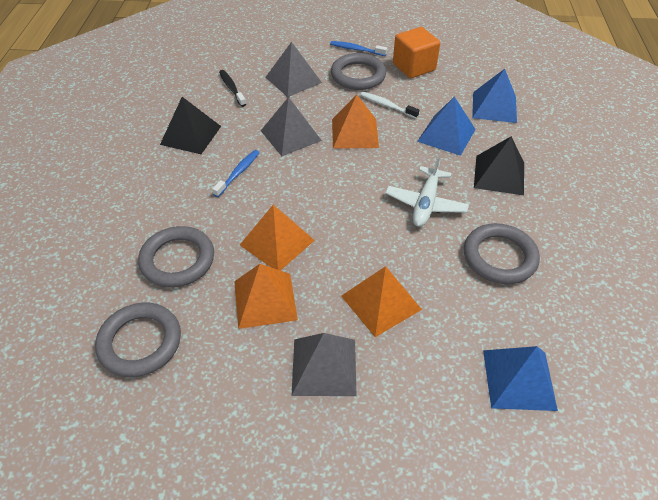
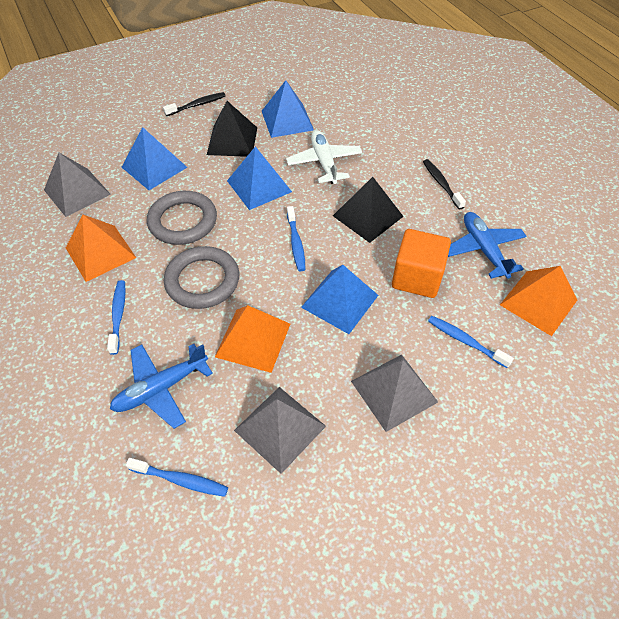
black toothbrush: [219,70,246,107] = 1 -> [163,92,226,116] [423,159,466,209] = 2
blue plane: none = 0 -> [110,344,213,429] [448,212,527,279] = 2
blue pyramid: [417,97,476,156] [472,69,517,123] [483,346,558,411] = 3 -> [121,127,187,190] [227,146,292,210] [262,80,314,138] [301,265,378,334] = 4
blue toothbrush: [212,150,260,197] [330,41,387,56] = 2 -> [107,280,126,355] [126,458,228,497] [287,206,306,271] [428,316,514,368] = 4
grey ring: [95,303,181,377] [138,226,214,288] [331,53,386,90] [464,223,540,284] = 4 -> [147,191,217,245] [164,246,239,309] = 2
orange pyramid: [234,264,298,329] [240,205,315,271] [332,95,379,149] [341,266,422,337] = 4 -> [66,214,136,282] [215,305,290,373] [500,266,577,336] = 3
white toothbrush: [360,92,419,119] = 1 -> none = 0

